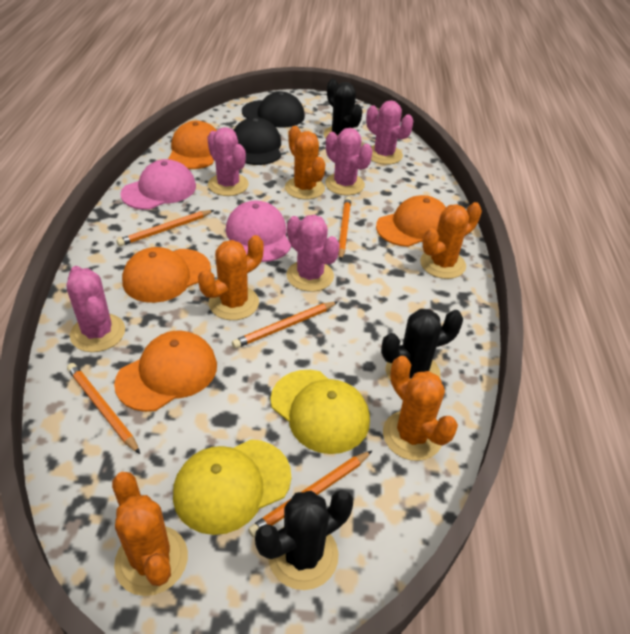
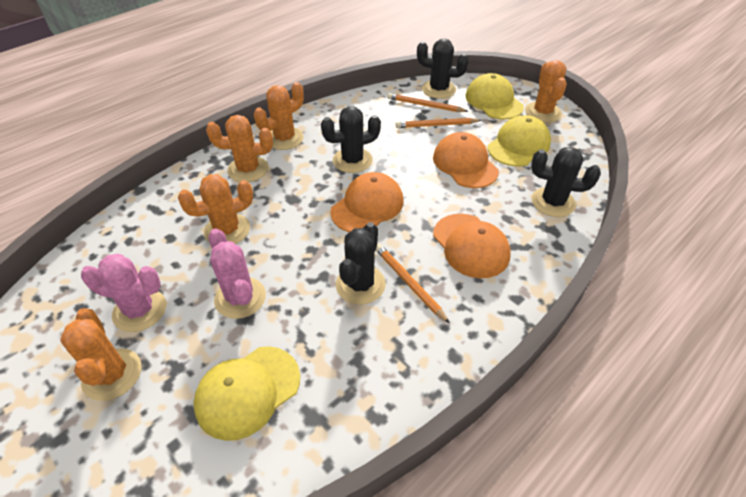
black cactus: [255,490,353,590] [324,79,363,138] [381,309,463,381] = 3 -> [321,106,381,173] [336,222,386,305] [417,38,469,99] [531,147,601,217] = 4
black cap: [234,117,281,165] [242,92,305,127] = 2 -> none = 0
orange cap: [114,331,217,412] [122,247,211,303] [168,121,217,169] [376,195,446,247] = 4 -> [330,172,404,232] [433,132,499,188] [433,214,511,278] = 3
orange pencil: [67,363,140,454] [117,210,214,246] [232,302,337,349] [248,451,372,537] [338,197,351,261] = 5 -> [376,244,450,324] [387,93,468,112] [395,118,482,128] = 3
pink cactus: [66,266,125,352] [207,127,249,196] [287,215,340,292] [325,128,373,195] [366,100,414,165] = 5 -> [81,254,166,332] [209,229,266,319] = 2
pink cap: [120,159,196,210] [226,200,291,262] = 2 -> none = 0
yellow cap: [173,439,291,535] [270,370,370,454] = 2 -> [193,346,300,441] [465,73,524,119] [487,115,551,167] = 3

